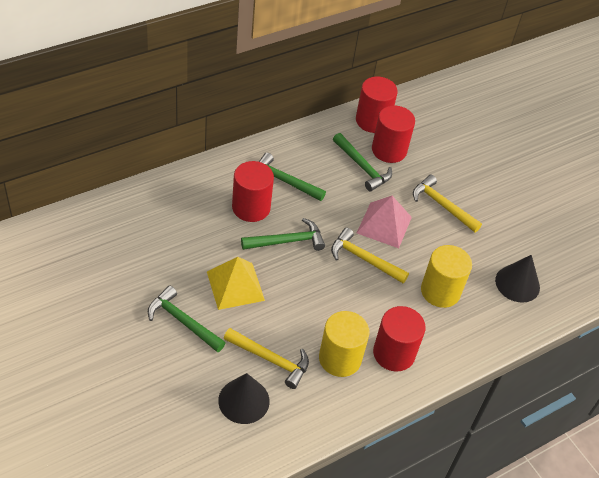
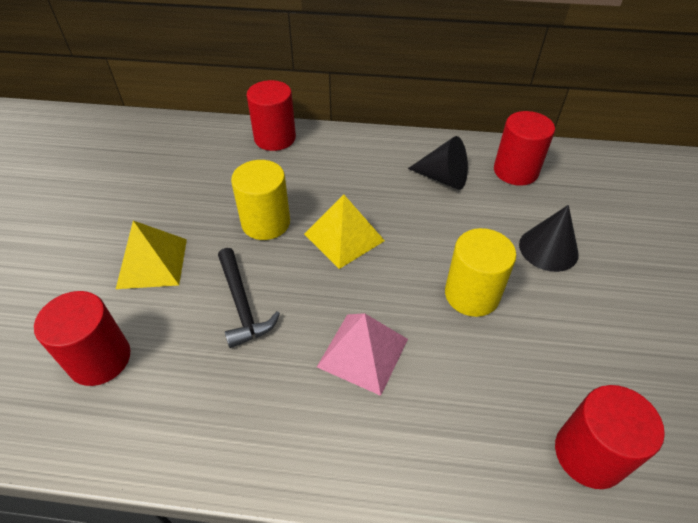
black hammer: none = 0 -> [218,248,280,348] = 1
green hammer: [148,286,225,352] [241,218,325,251] [259,153,326,201] [333,133,392,191] = 4 -> none = 0
yellow hammer: [224,328,309,389] [331,228,409,283] [413,175,482,232] = 3 -> none = 0
yellow pyramid: [207,257,265,310] = 1 -> [116,221,187,289] [304,194,385,269] = 2

